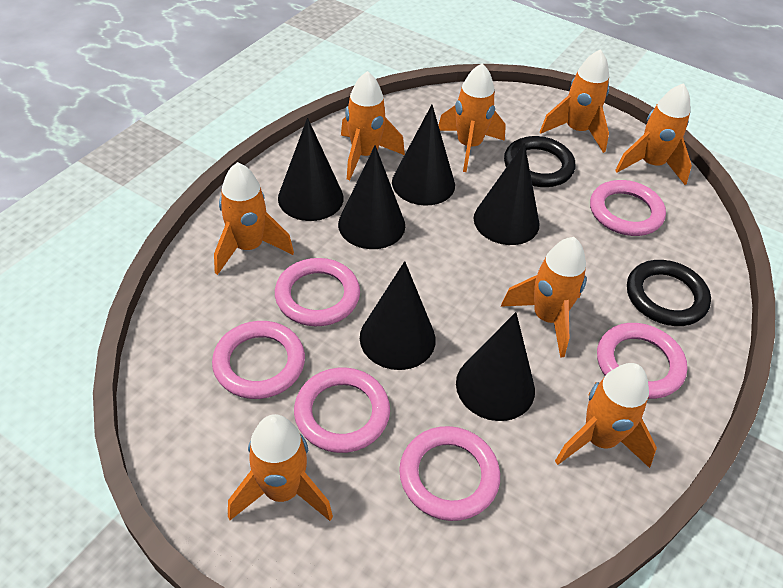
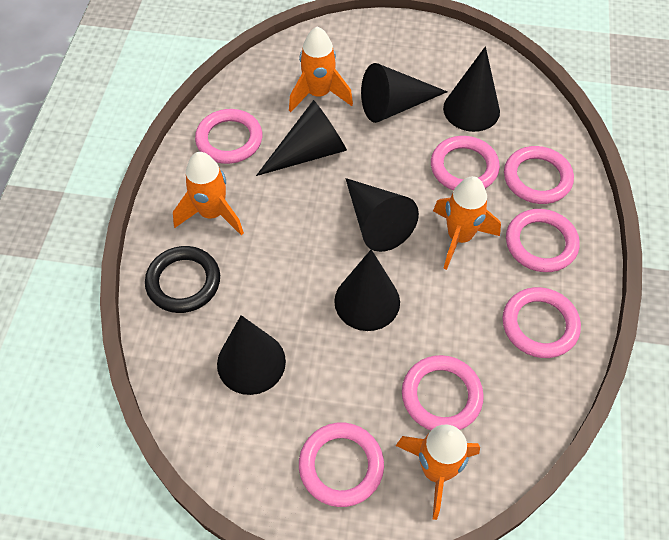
black ring: [504,136,575,187] [627,260,711,326] = 2 -> [145,246,220,313] = 1
orange rocket: [214,162,294,275] [228,414,333,521] [341,71,405,180] [438,63,506,172] [501,237,587,358] [540,49,609,153] [555,363,657,468] [615,83,692,185] = 8 -> [173,152,244,236] [289,26,353,112] [396,425,480,520] [433,176,501,270] = 4
pink ring: [212,321,305,399] [275,258,360,326] [294,367,390,453] [399,426,500,521] [590,180,666,236] [597,323,687,399] = 6 -> [195,109,262,164] [299,423,384,507] [402,355,484,430] [431,136,500,191] [502,287,581,358] [504,146,574,204] [506,209,580,272] = 7

